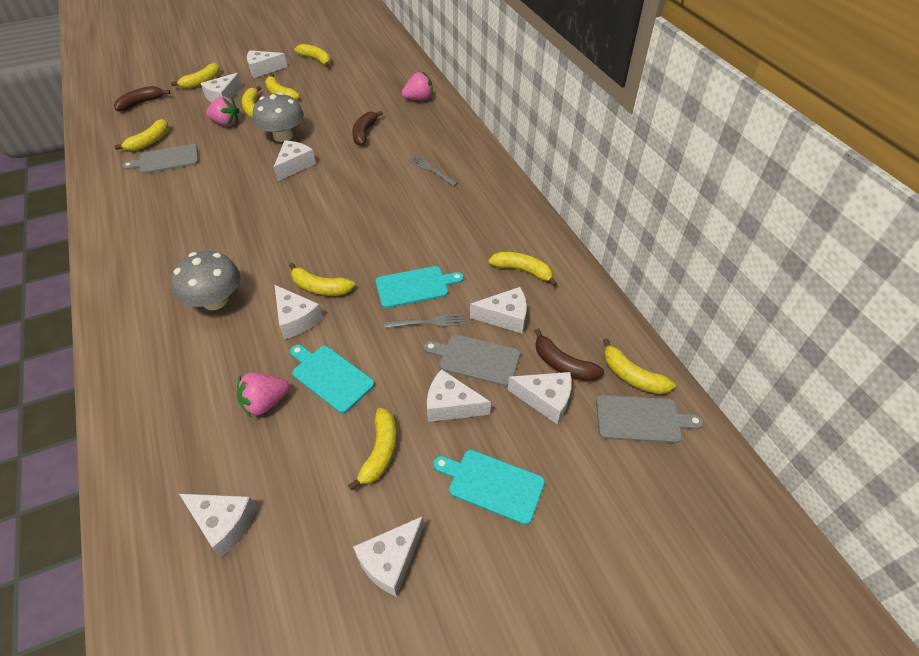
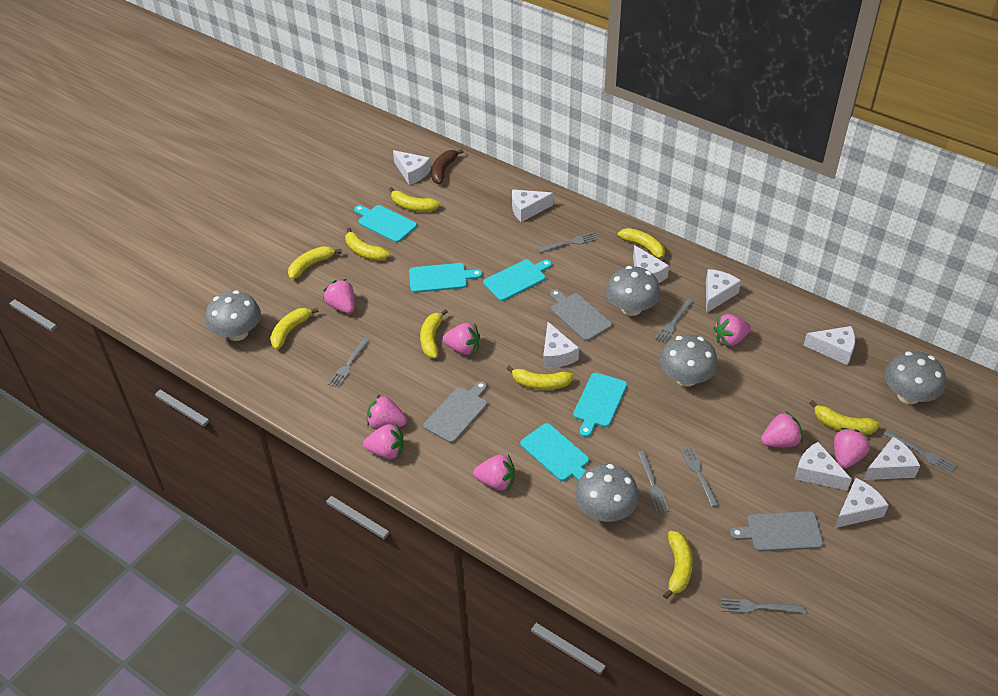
brown banana: [114,86,170,112] [352,111,383,146] [535,328,604,381] = 3 -> [431,149,464,184] = 1
grey fork: [384,314,465,328] [408,155,458,186] = 2 -> [328,338,370,388] [537,232,598,253] [637,451,670,514] [654,299,694,344] [680,446,719,507] [721,598,805,613] [883,430,957,474] = 7
grey mushroom: [171,251,240,310] [252,92,304,142] = 2 -> [205,290,261,341] [575,464,639,522] [606,266,661,316] [660,335,718,387] [885,351,946,404] = 5
pink strawberry: [206,96,240,126] [237,372,289,418] [402,72,433,100] = 3 -> [323,279,355,314] [363,424,404,459] [367,395,407,430] [443,323,480,355] [473,454,515,491] [713,314,751,346] [761,411,803,447] [834,428,871,469] = 8
turquoise cutting board: [290,345,375,413] [376,266,464,308] [433,450,545,525] = 3 -> [354,205,417,242] [409,263,482,293] [483,260,552,301] [520,423,589,481] [573,373,627,437] = 5

